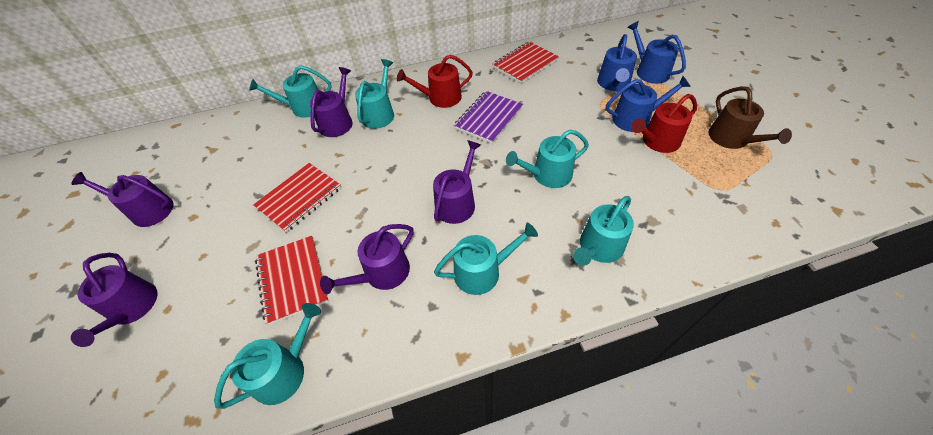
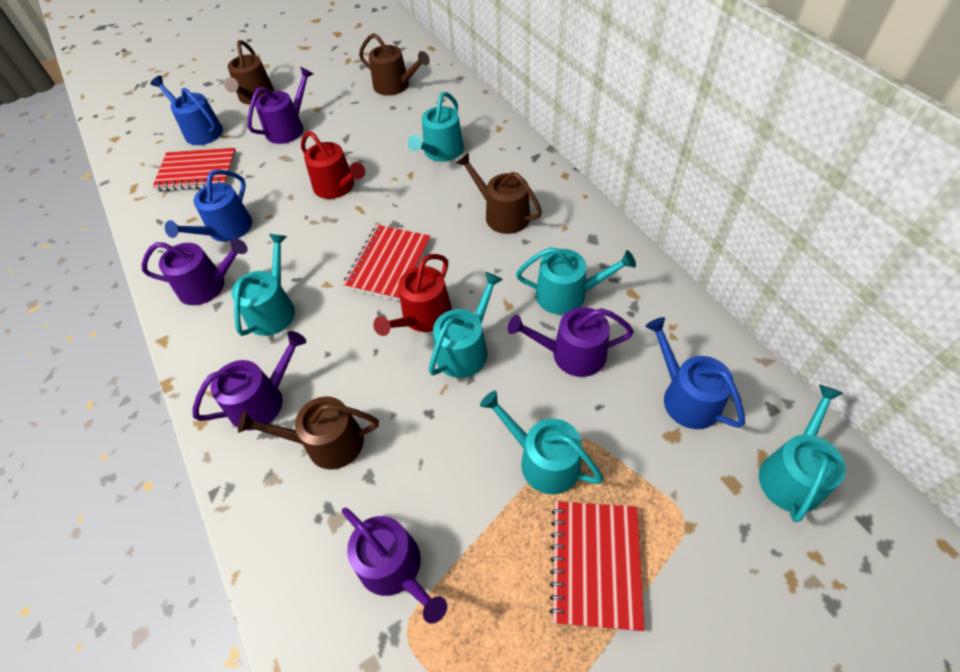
brown watering can: [709,86,792,149] = 1 -> [224,40,274,105] [238,397,379,469] [359,33,430,96] [457,152,542,234] = 4
purple notebook: [454,91,523,144] = 1 -> none = 0

